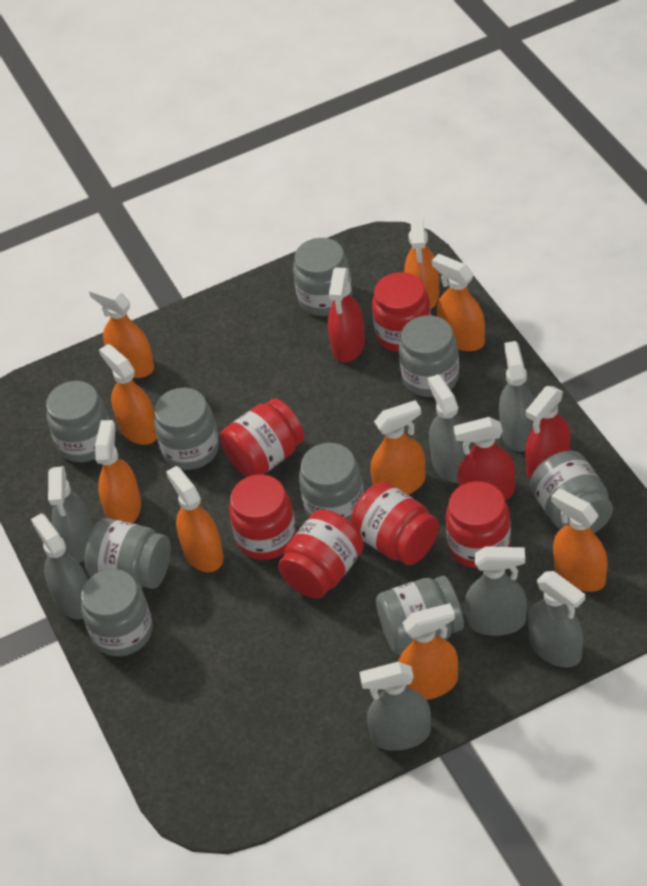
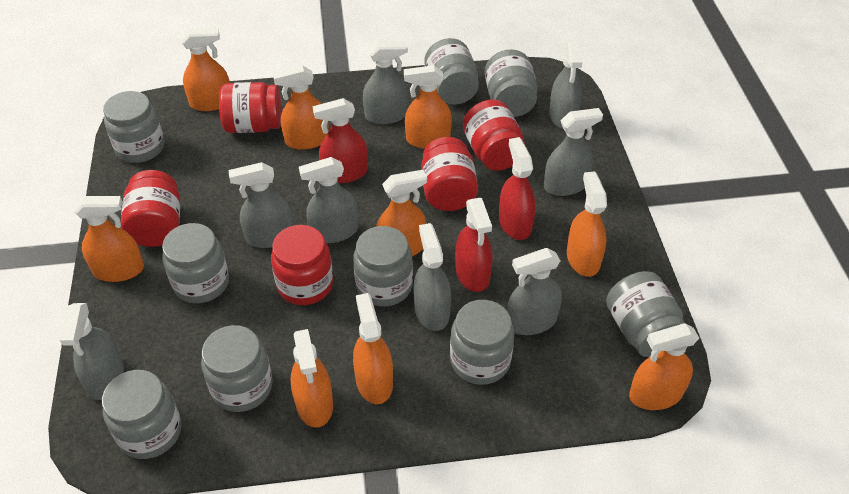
grey spray bottle: [31,513,88,619] [48,466,93,563] [359,662,431,751] [428,374,470,483] [465,546,527,636] [499,341,534,452] [528,571,585,668] = 7 -> [59,303,124,400] [229,162,294,248] [299,157,358,243] [363,41,408,124] [414,223,451,331] [507,248,562,335] [544,108,603,196] [549,41,583,129] = 8
red jar: [220,399,304,477] [229,474,296,560] [278,510,364,599] [351,482,439,565] [372,272,431,352] [446,481,511,568] = 6 -> [121,170,180,247] [219,82,282,133] [271,225,333,305] [421,137,478,211] [463,100,525,171] = 5

